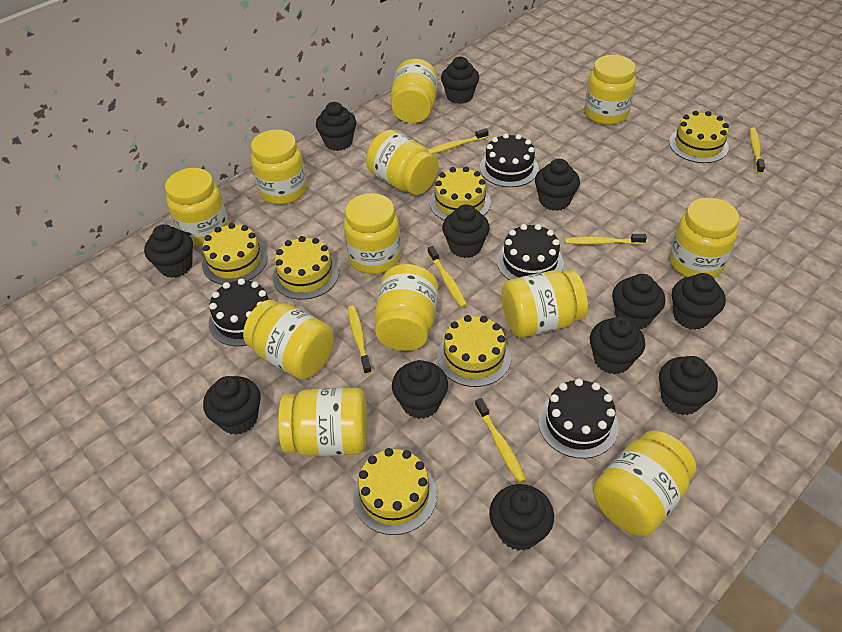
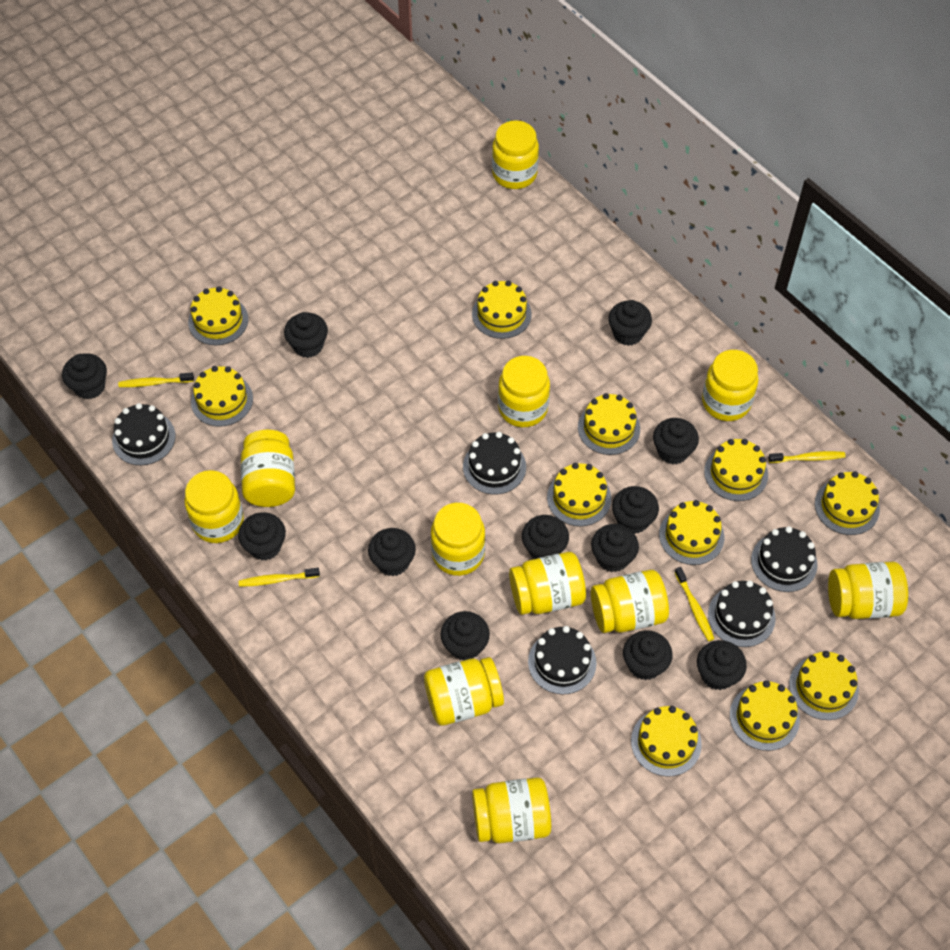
black cake: [209,278,271,346] [480,133,539,187] [497,224,564,280] [538,378,619,459] = 4 -> [112,403,175,465] [463,432,526,495] [528,626,597,695] [708,580,776,647] [751,526,817,592] = 5
yellow cake: [202,223,268,285] [273,236,339,300] [353,448,437,535] [430,167,491,220] [437,315,511,387] [669,111,729,163] = 6 -> [188,286,248,345] [191,366,253,427] [472,281,532,339] [547,463,611,526] [578,393,640,455] [631,706,702,777] [659,500,724,565] [704,439,768,501] [730,680,800,751] [789,651,859,720] [815,471,880,535] = 11
yellow jar: [165,168,229,246] [243,300,334,379] [251,130,307,205] [278,388,367,456] [344,193,401,274] [366,130,439,195] [375,264,438,351] [391,59,438,123] [501,270,588,338] [585,55,636,125] [593,430,696,536] [670,198,739,278] = 12 -> [185,470,244,543] [241,430,295,507] [424,657,504,726] [431,503,485,576] [472,777,551,843] [492,120,539,189] [498,356,550,427] [509,552,586,615] [591,570,669,633] [702,350,758,421] [828,562,908,619] = 11
yellow toothbrush: [348,306,372,374] [428,128,488,154] [428,246,467,308] [475,398,526,483] [565,234,647,245] [750,127,765,174] = 6 -> [118,373,194,387] [239,568,320,587] [675,567,714,641] [768,451,845,463] = 4

